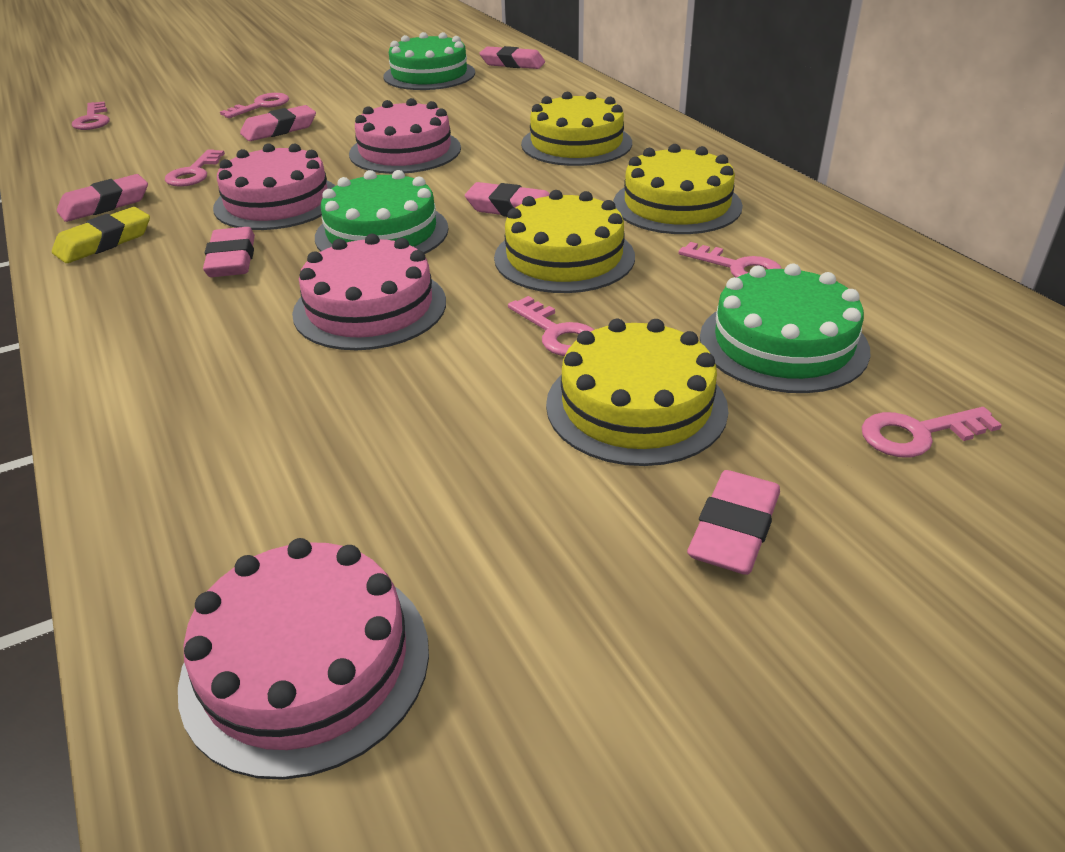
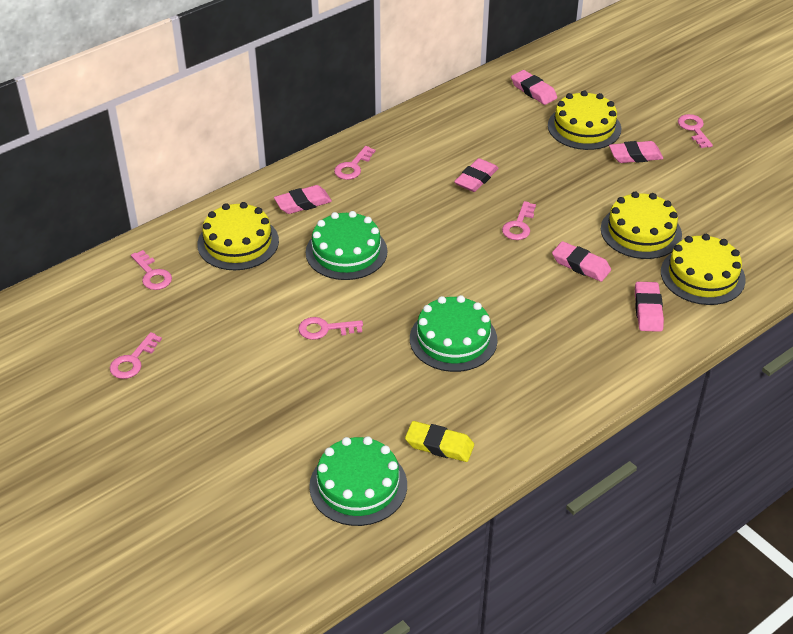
pink cake: [178,538,429,780] [213,143,335,230] [292,234,446,350] [349,98,461,174] = 4 -> none = 0

